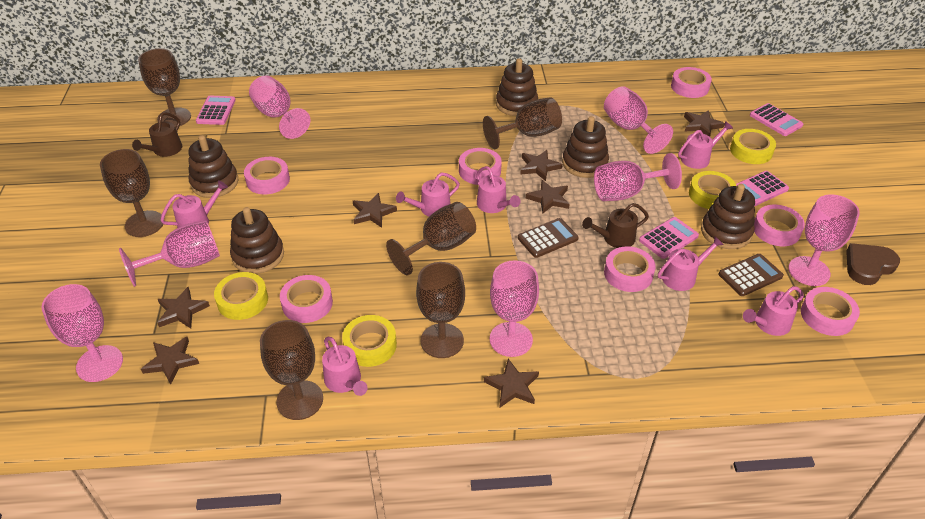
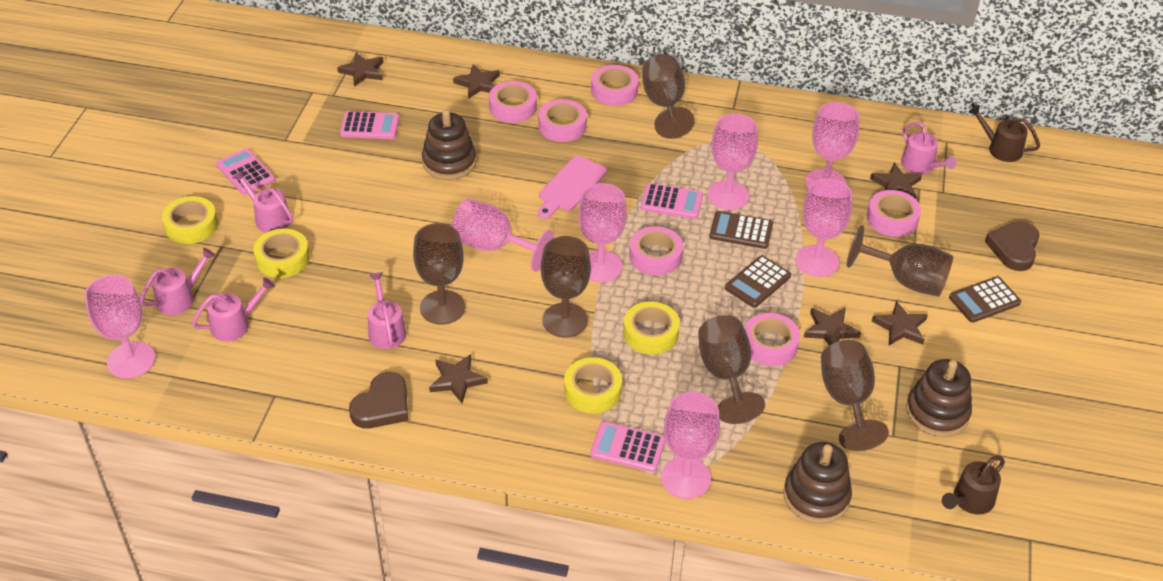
brown calculator: [518,218,578,258] [719,254,784,296] = 2 -> [709,211,773,249] [725,255,791,308] [949,276,1021,323] = 3
brown heart: [846,243,900,285] = 1 -> [349,372,408,428] [985,221,1039,271] = 2
brown stacking toy: [189,135,238,198] [230,207,284,274] [496,58,538,116] [562,116,609,178] [701,184,755,249] = 5 -> [422,109,476,180] [784,442,852,524] [906,359,972,437] = 3
brown star: [141,337,199,385] [157,287,210,328] [353,193,397,228] [484,359,539,408] [520,150,562,181] [526,180,570,214] [684,110,725,136] = 7 -> [337,53,384,87] [429,354,488,403] [453,64,500,99] [804,308,861,345] [870,162,922,199] [871,301,928,345] = 6
pink cutting board: none = 0 -> [538,156,607,219] = 1
pink tape: [244,157,290,195] [280,275,333,323] [459,148,502,185] [604,246,656,292] [671,67,712,98] [754,205,805,246] [801,287,860,336] = 7 -> [489,81,537,123] [538,99,587,142] [591,65,639,106] [629,226,683,275] [744,313,800,366] [867,190,921,237] = 6
pink watering can: [160,180,228,228] [322,337,368,396] [396,172,460,217] [476,166,520,213] [658,236,724,291] [678,121,733,169] [743,286,804,336] = 7 -> [140,248,215,315] [192,277,275,341] [232,170,293,233] [368,272,406,349] [901,122,957,174] = 5

